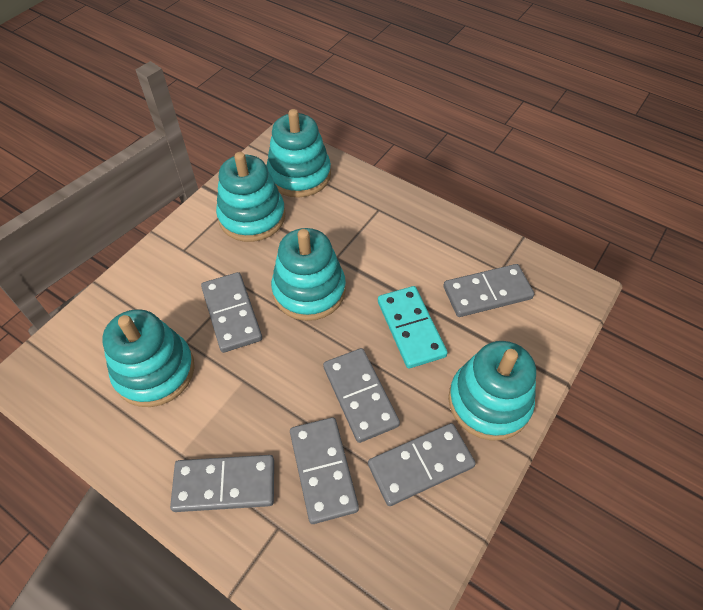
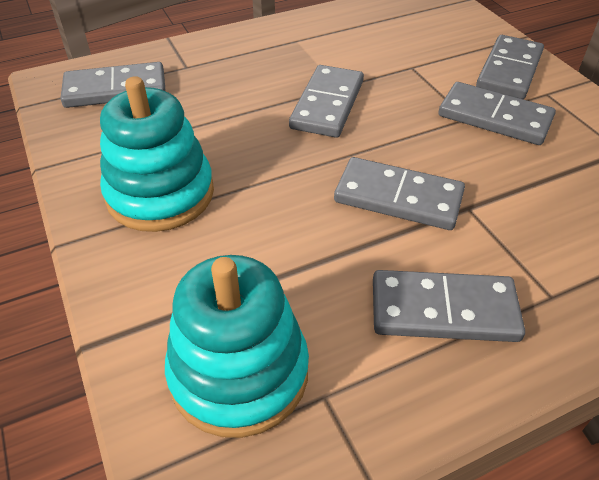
turquoise domino: [378,286,448,369] = 1 -> none = 0
turquoise stacking toy: [102,309,195,407] [216,152,285,242] [266,109,331,198] [271,228,346,321] [448,341,536,441] = 5 -> [100,76,214,232] [165,255,309,438] = 2

